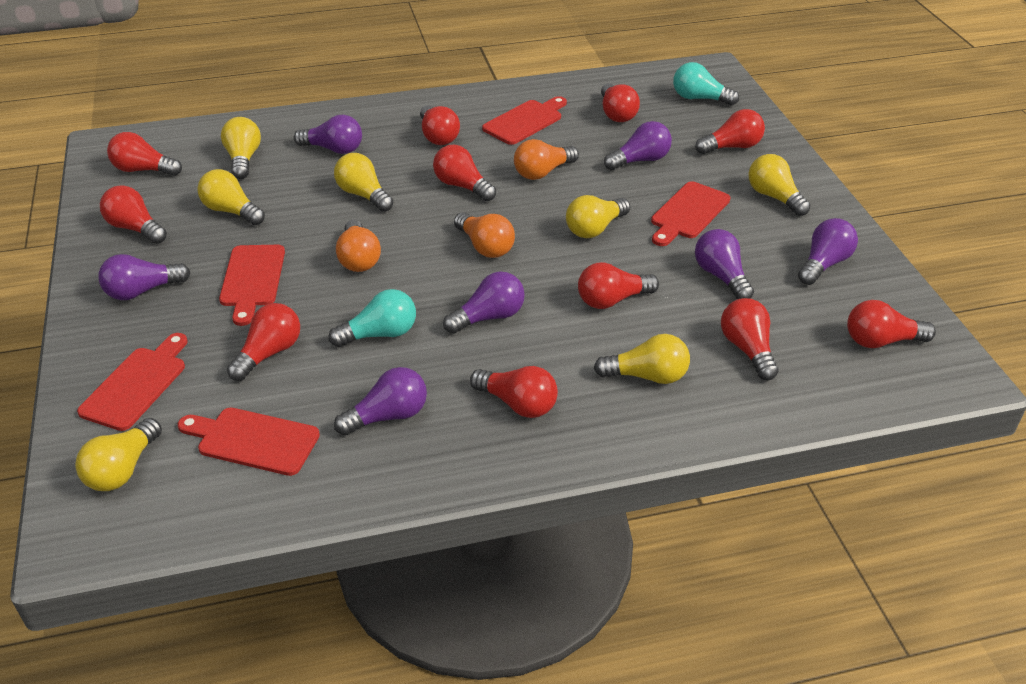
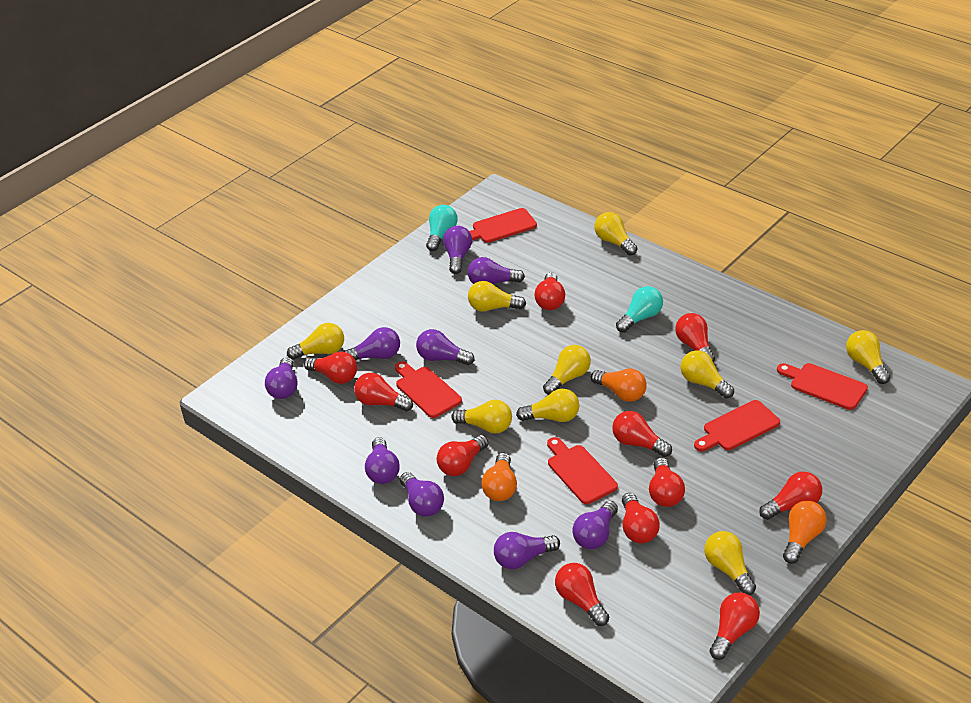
purple light bulb: [98,254,190,300] [294,115,362,154] [334,367,427,436] [443,271,525,334] [604,121,672,170] [695,229,754,299] [798,218,858,285] = 7 -> [265,357,298,399] [343,327,400,360] [365,437,400,484] [400,472,444,517] [416,329,475,365] [443,226,472,274] [468,257,525,284] [494,532,560,569] [572,501,618,549] = 9
yellow light bulb: [75,418,162,491] [197,169,265,225] [221,117,261,179] [334,153,394,212] [566,195,630,238] [594,334,690,384] [749,154,811,216] = 7 -> [287,323,344,360] [451,400,512,433] [468,281,526,312] [516,389,579,422] [543,345,591,395] [594,212,637,255] [681,350,734,398] [704,531,756,595] [846,330,890,384] = 9

